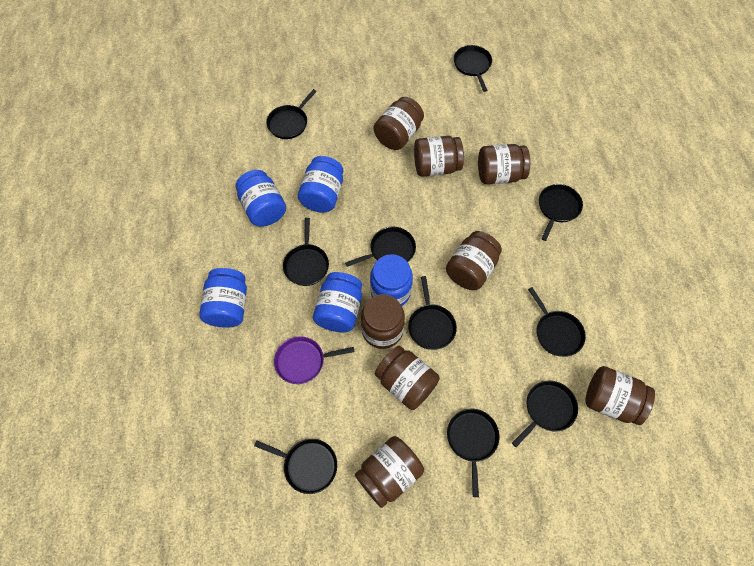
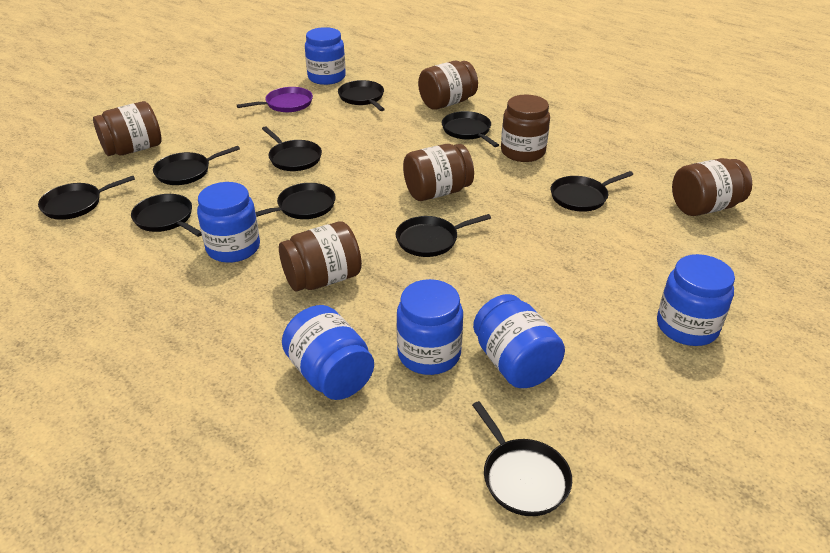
blue jar: [199,268,247,328] [236,170,286,227] [298,156,343,213] [313,272,362,332] [370,254,413,306] = 5 -> [197,182,260,263] [282,305,374,400] [305,27,346,85] [396,279,463,375] [473,294,565,388] [657,254,735,346] = 6
brown jar: [355,436,424,508] [361,294,405,349] [374,97,424,150] [375,346,440,410] [414,136,464,177] [446,231,502,290] [478,144,530,184] [585,366,655,425] = 8 -> [93,101,162,156] [279,221,362,291] [403,144,474,201] [418,61,478,110] [501,95,550,162] [672,158,752,216] = 6

